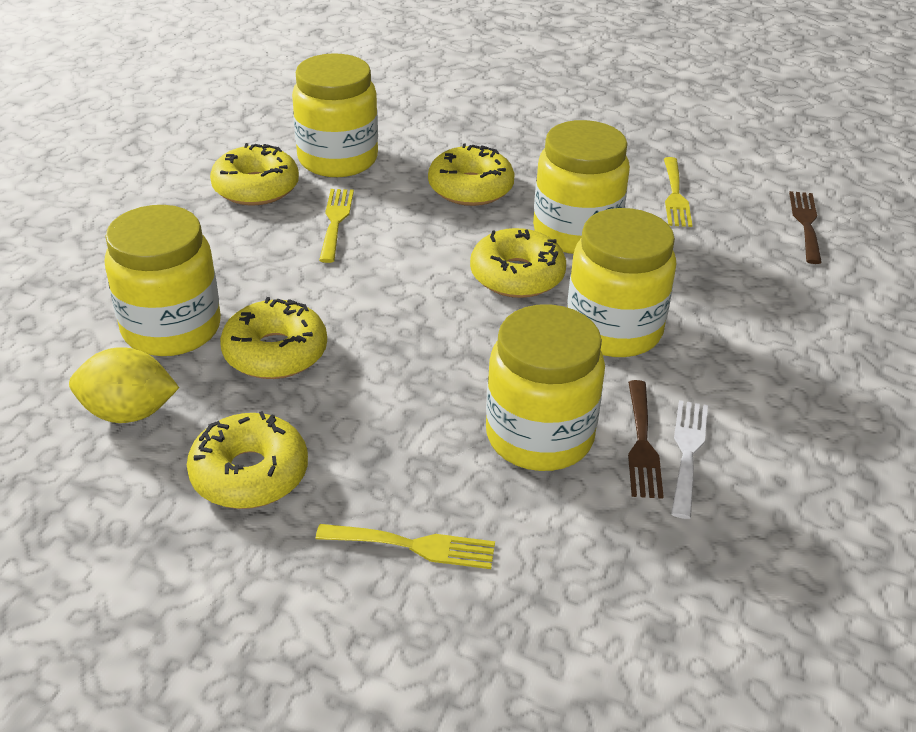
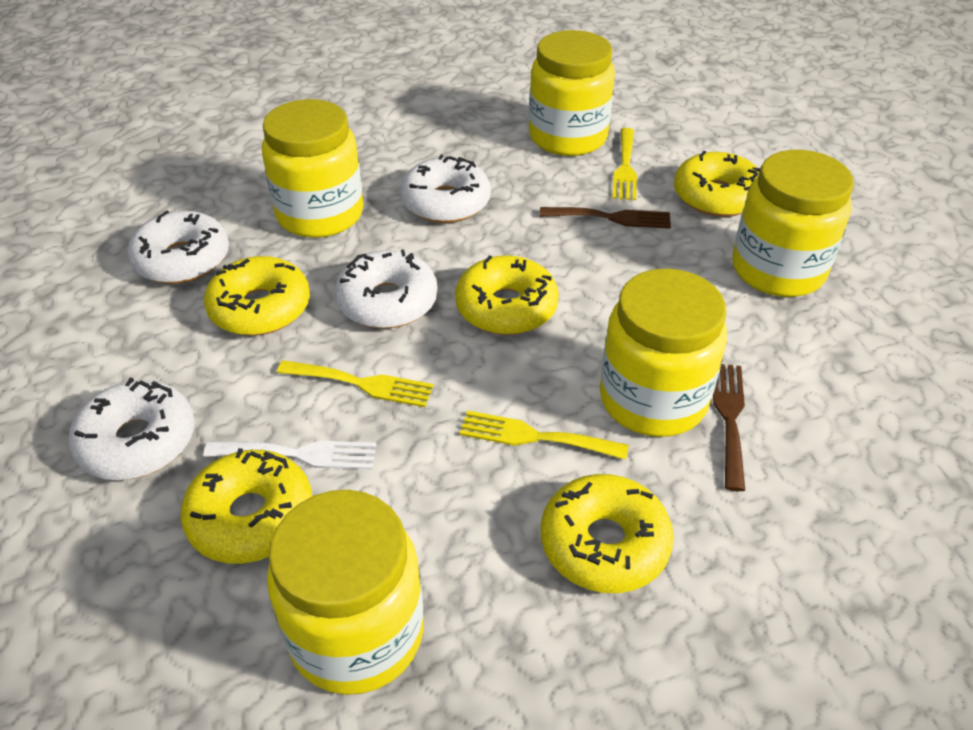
white donut: none = 0 -> [68,378,195,480] [127,210,229,284] [335,250,438,329] [400,154,491,223] = 4
yellow lemon: [69,347,179,423] = 1 -> none = 0

